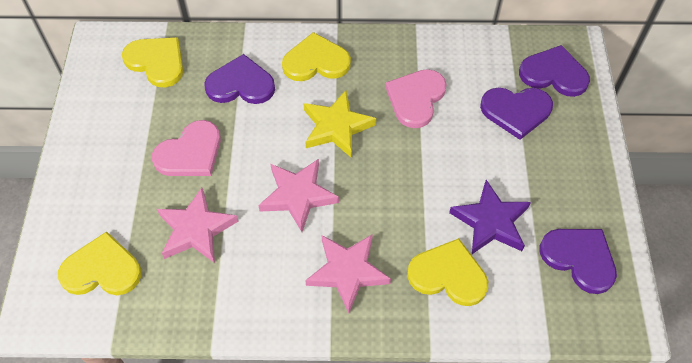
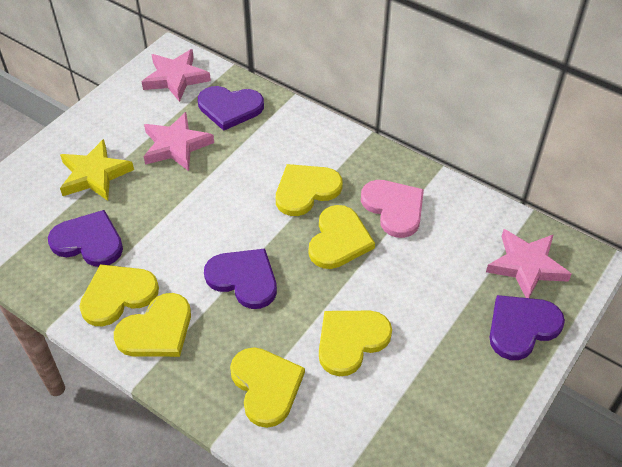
pink heart: [152,120,221,176] [385,69,447,128] = 2 -> [361,180,424,238] = 1
purple star: [449,180,531,254] = 1 -> none = 0
yellow heart: [58,231,142,295] [122,37,183,87] [282,32,351,81] [407,238,488,306] = 4 -> [79,264,159,326] [114,293,191,357] [230,347,305,428] [276,164,343,216] [309,205,375,269] [319,311,392,376] = 6

